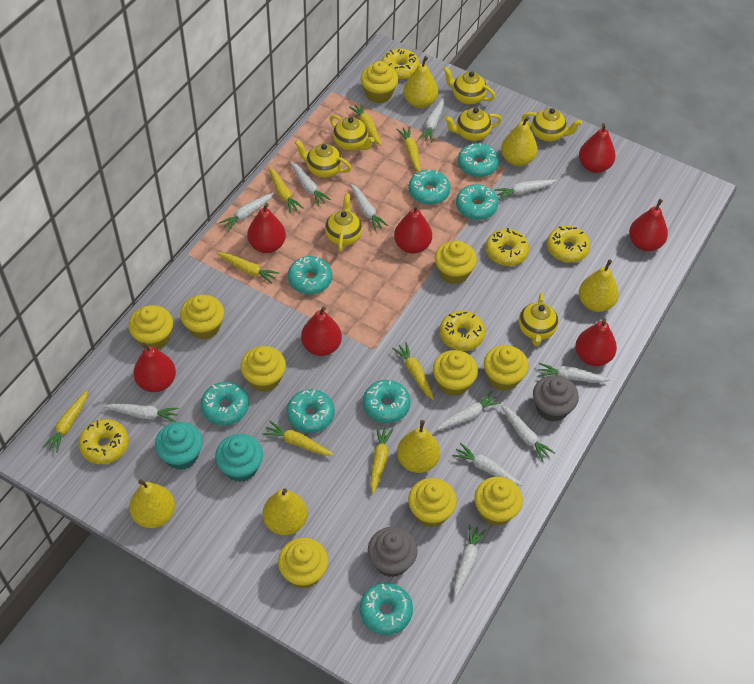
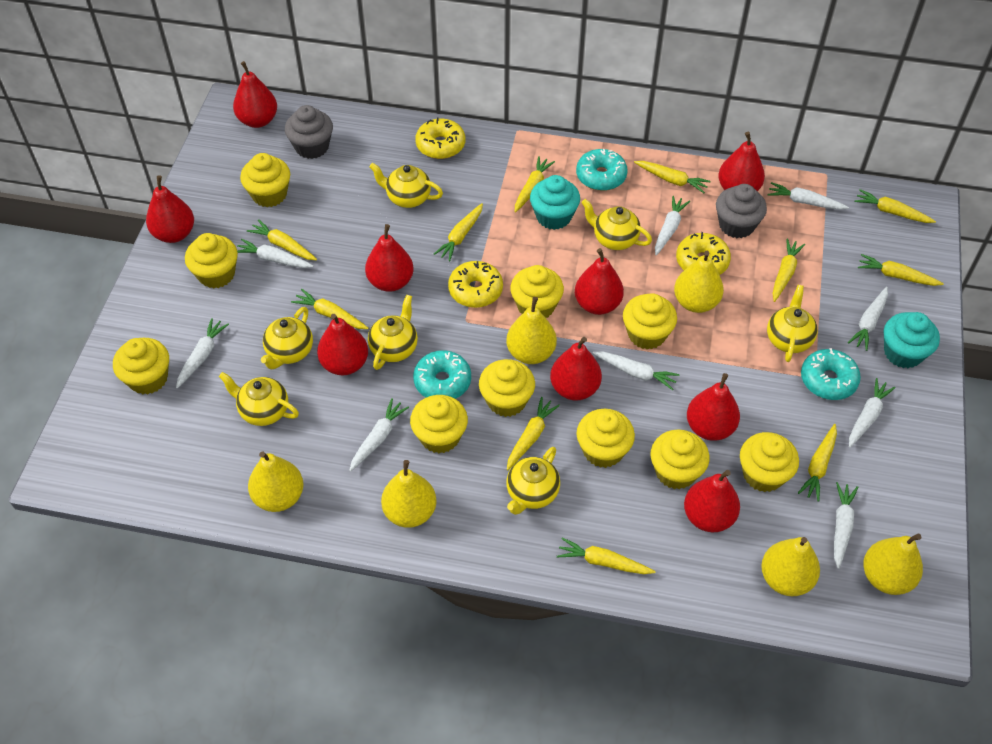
red pear: [133,342,176,392] [247,203,286,253] [301,306,342,356] [394,205,432,254] [575,318,617,366] [579,123,616,173] [629,199,668,251] = 7 -> [146,175,194,243] [233,61,277,128] [317,314,368,376] [365,224,413,292] [550,337,602,401] [575,248,624,315] [684,470,740,532] [687,373,740,441] [718,132,765,191] = 9
turquoise donut: [200,382,249,425] [286,389,335,433] [288,256,332,294] [360,583,413,635] [363,380,411,423] [408,170,451,205] [456,184,498,220] [458,143,499,177] = 8 -> [413,350,471,399] [576,149,628,191] [801,348,861,400] = 3
white carrot: [104,404,179,422] [219,192,274,232] [290,162,331,206] [350,184,388,231] [418,98,444,143] [436,391,501,431] [452,443,523,486] [454,524,486,598] [494,180,556,200] [501,404,555,462] [538,363,610,382] = 11 -> [176,318,229,388] [237,239,313,268] [349,398,409,472] [593,352,679,390] [655,196,690,256] [767,182,849,210] [834,482,858,569] [848,287,888,351] [849,378,896,448] = 9
yellow carrot: [42,390,88,453] [217,252,279,284] [262,421,334,456] [268,167,304,214] [349,103,382,146] [370,426,393,494] [392,342,434,400] [396,126,421,172] = 8 -> [247,219,317,260] [291,289,369,329] [434,203,483,261] [507,397,560,470] [515,156,555,213] [557,538,656,574] [634,161,711,193] [772,239,805,302] [798,424,837,501] [854,189,936,223] [858,254,944,286] = 11
yellow donut: [78,419,129,464] [381,48,420,80] [439,311,485,351] [486,228,529,266] [547,226,590,263] = 5 -> [415,117,465,159] [448,261,503,308] [676,232,731,275] = 3

